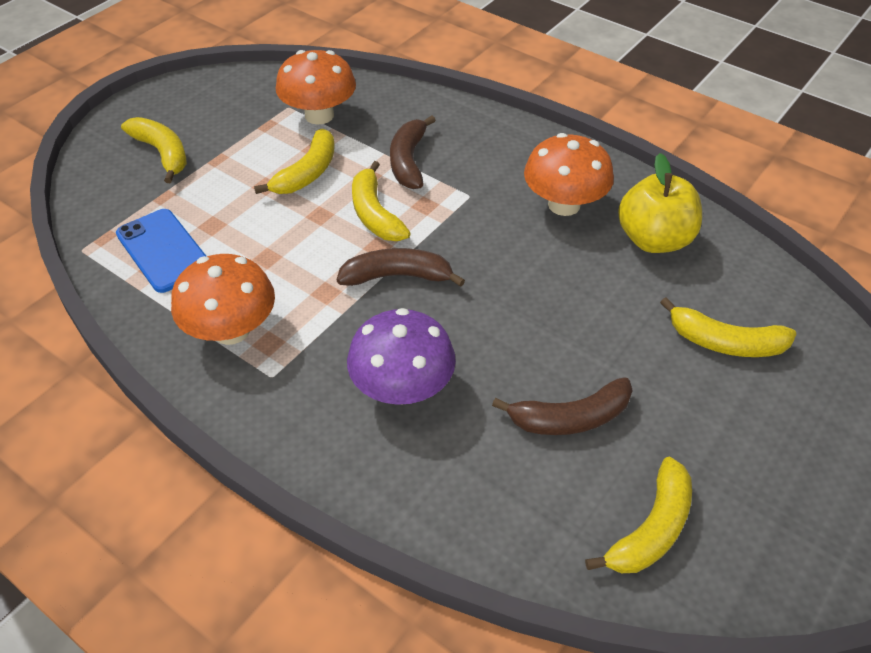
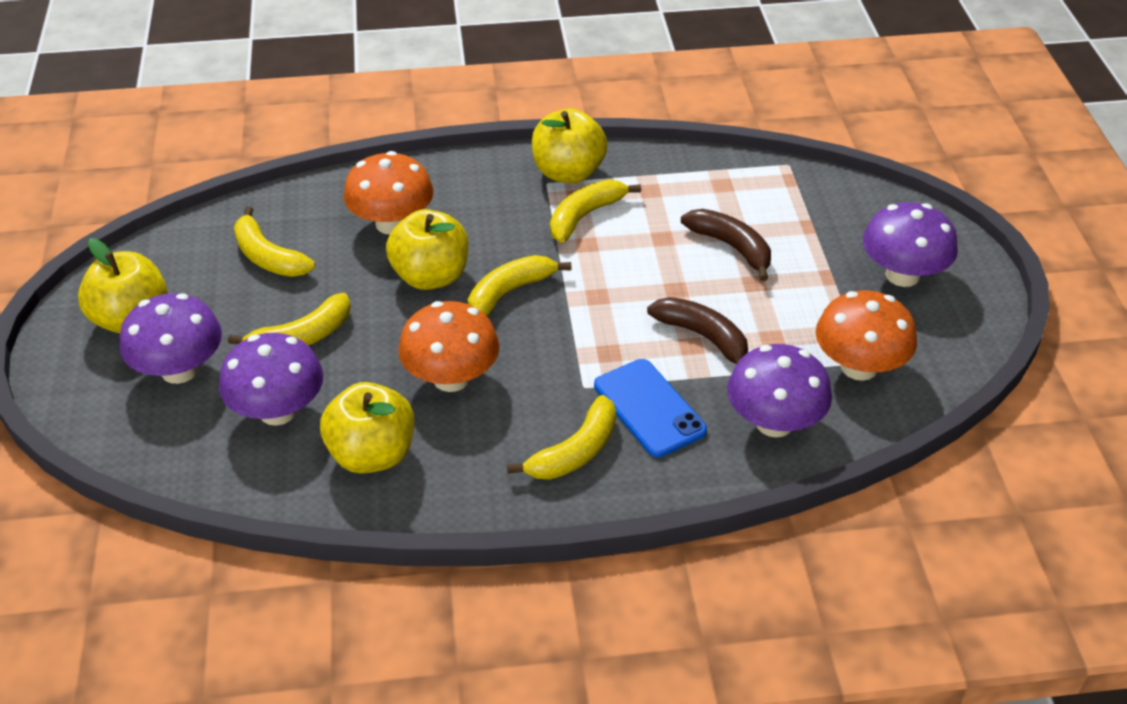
brown banana: [337,248,465,287] [390,115,436,189] [492,377,633,435] = 3 -> [647,297,748,365] [681,209,771,281] = 2
purple mushroom: [347,308,456,405] = 1 -> [119,293,222,384] [219,333,323,426] [727,344,832,437] [863,202,958,287] = 4
yellow apple: [618,153,702,253] = 1 -> [78,238,168,333] [320,382,414,474] [386,209,469,290] [532,108,607,183] = 4

